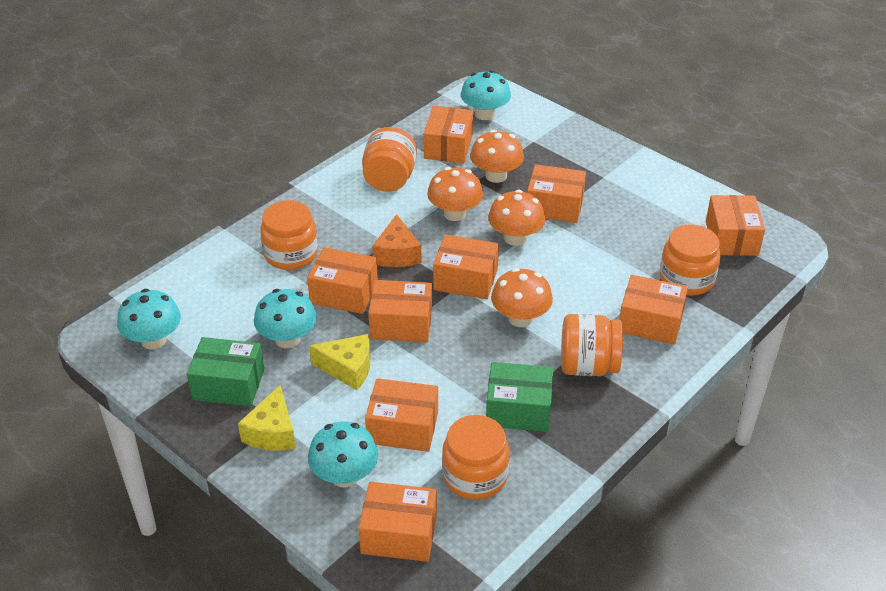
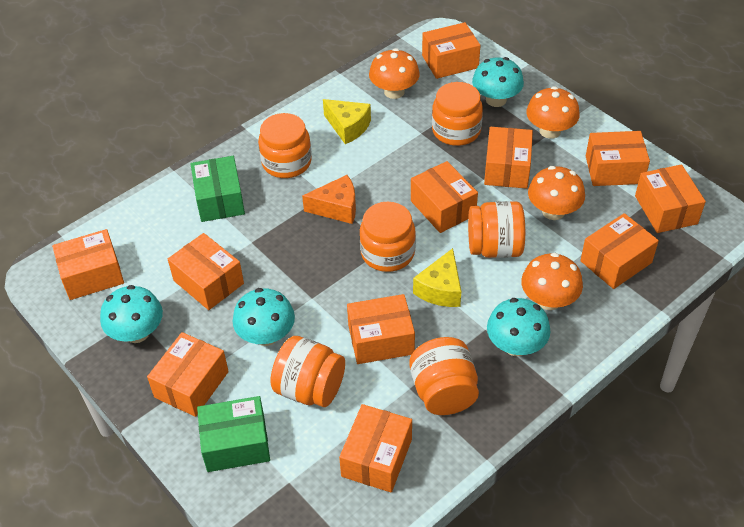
orange box: [307,247,378,314] [359,482,437,562] [365,378,438,452] [369,280,432,342] [423,106,473,163] [433,234,499,299] [527,164,586,223] [619,275,688,345] [706,195,765,256] = 9 -> [52,229,124,300] [147,332,229,417] [168,233,244,310] [339,404,412,492] [347,294,415,364] [411,161,478,233] [422,22,481,79] [484,127,533,189] [580,213,659,289] [586,131,650,186] [635,164,706,233] = 11
orange jar: [260,200,318,270] [362,127,417,192] [442,415,510,500] [561,314,623,376] [660,224,721,296] = 5 -> [258,113,312,178] [271,336,345,407] [360,202,416,272] [409,337,479,415] [432,82,483,146] [468,201,525,258] = 6

